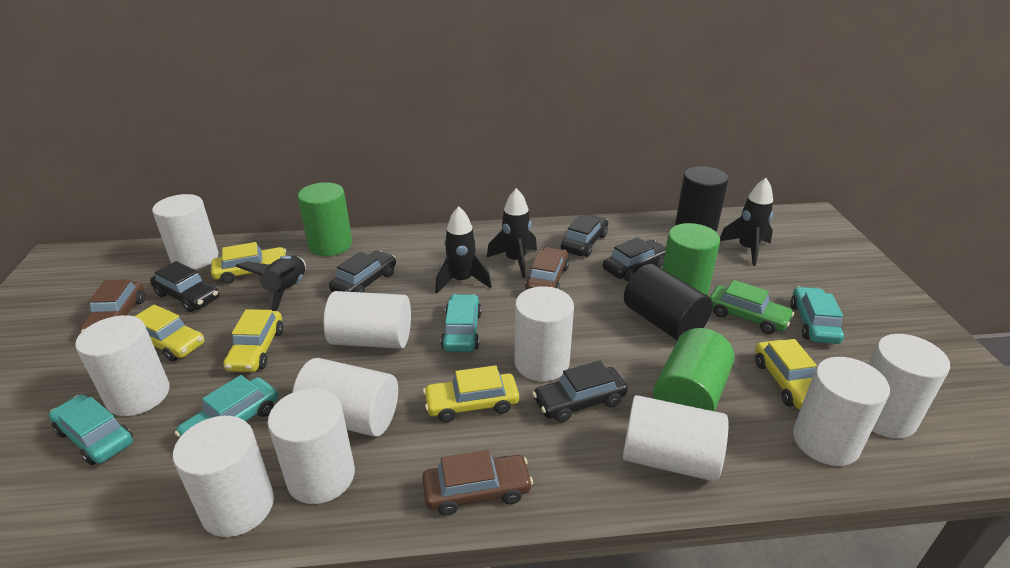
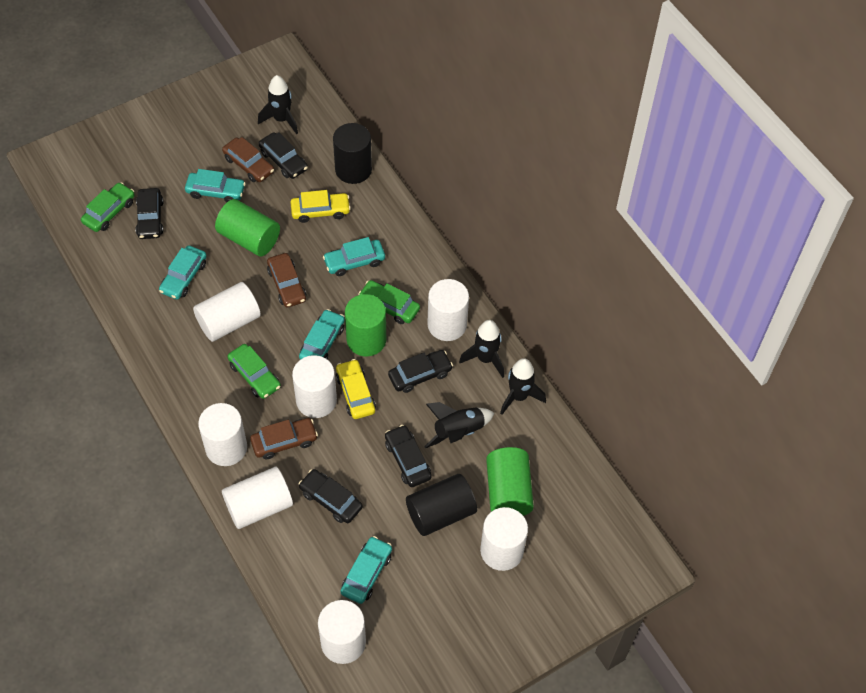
green car: [710,280,794,334] = 1 -> [81,182,135,232] [227,344,281,399] [358,280,420,324] = 3
turquoise car: [49,394,133,465] [175,375,278,438] [441,294,481,352] [790,287,844,344] = 4 -> [159,246,207,299] [185,169,246,202] [299,309,345,360] [323,237,385,276] [341,536,392,604] = 5
white cylinder: [75,315,170,416] [152,194,219,270] [173,416,274,537] [268,388,355,504] [292,358,398,437] [324,291,411,349] [515,286,574,381] [623,395,729,482] [793,357,890,466] [869,334,950,438] = 10 -> [193,282,261,342] [198,403,247,466] [222,467,293,529] [292,355,337,418] [318,600,366,664] [428,279,469,341] [480,507,528,571] = 7
yellow car: [135,305,205,361] [211,242,286,284] [223,309,283,372] [423,365,519,422] [755,339,817,410] = 5 -> [290,190,351,223] [336,359,376,419] = 2

